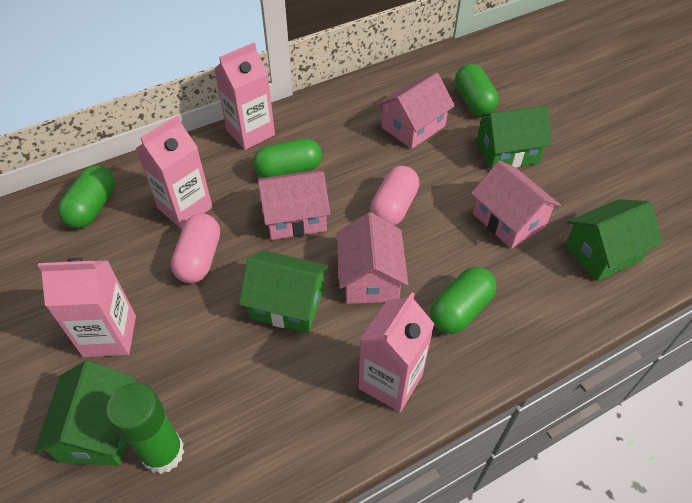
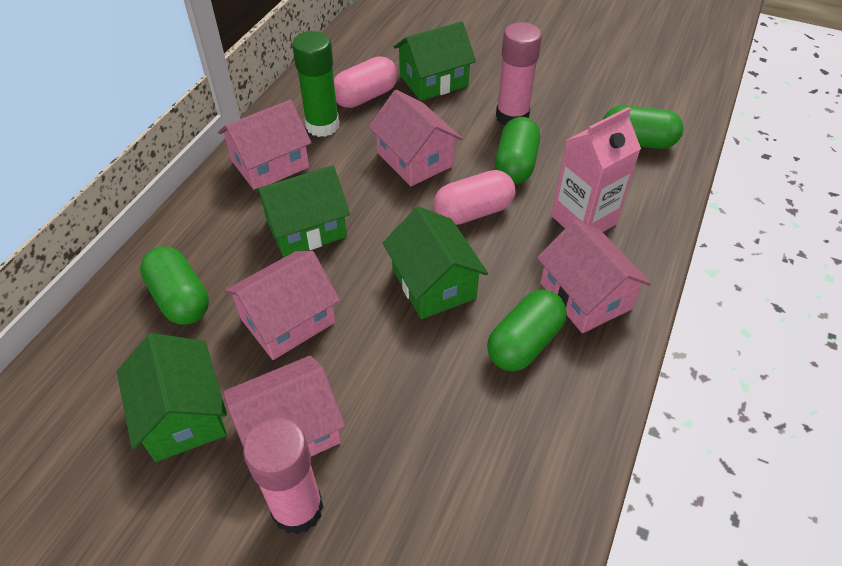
pink carton: [38,258,136,357] [135,115,213,229] [214,42,275,150] [359,292,434,412] = 4 -> [551,107,641,232] = 1
pink glue stick: none = 0 -> [243,418,323,534] [496,22,542,125] = 2
pink house: [257,170,330,240] [337,212,409,304] [377,73,455,149] [471,160,561,249] = 4 -> [218,100,312,190] [223,355,345,456] [224,251,340,360] [368,90,463,186] [537,219,651,333] = 5

